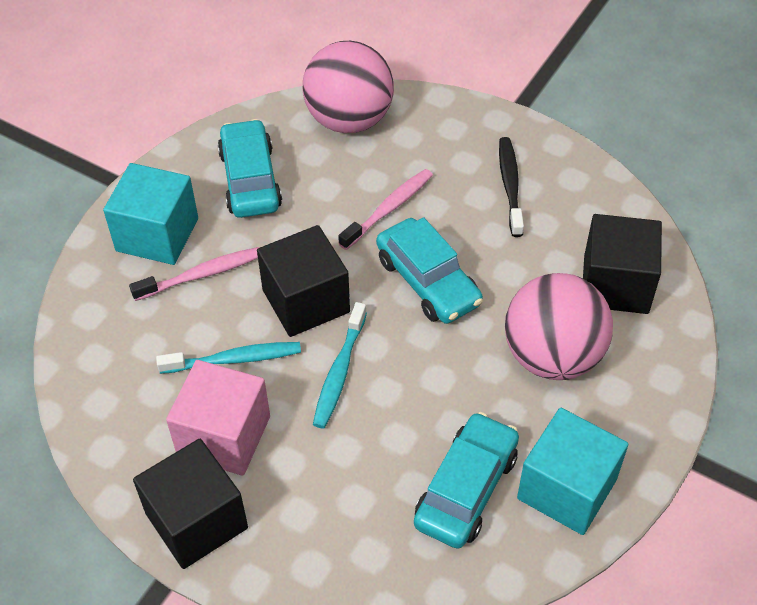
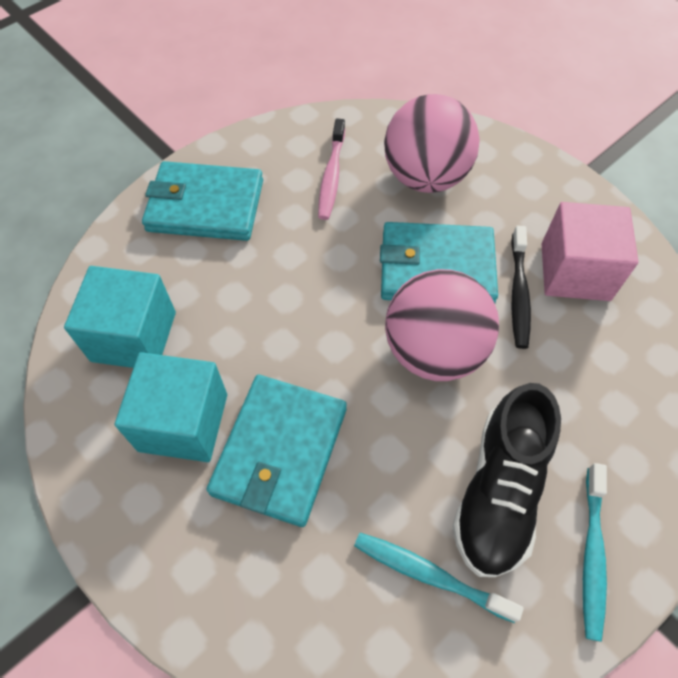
black cube: [133,439,248,569] [257,225,350,337] [583,214,662,314] = 3 -> none = 0
black shoe: none = 0 -> [452,383,561,577] = 1
pink toothbrush: [129,247,259,301] [338,169,433,250] = 2 -> [318,118,345,220] = 1
turquoise car: [218,119,282,218] [376,217,483,324] [414,412,519,549] = 3 -> none = 0
turquoise wallet: none = 0 -> [142,161,263,241] [206,375,347,527] [380,222,498,303] = 3

